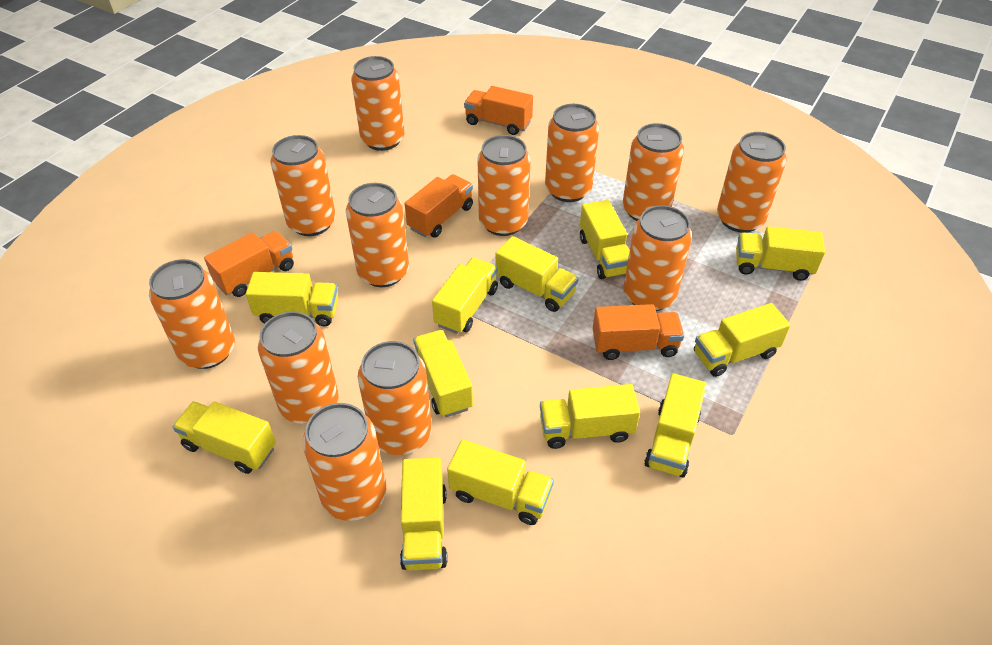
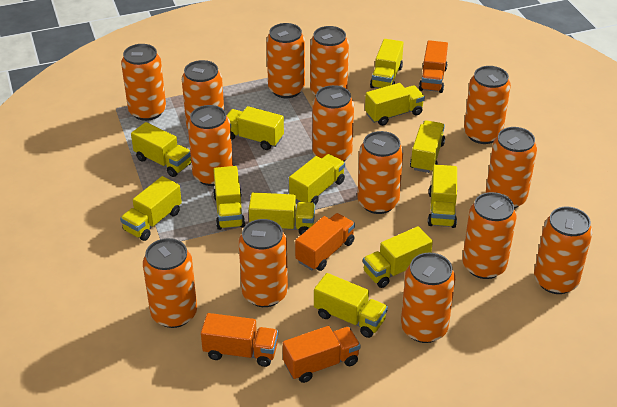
orange can: [149,259,235,369] [258,312,338,424] [270,135,336,236] [303,403,386,521] [346,183,409,287] [351,56,405,151] [358,341,432,455] [477,135,531,236] [545,104,599,202] [623,123,684,221] [623,205,692,311] [717,132,787,233] = 12 -> [121,44,166,121] [143,238,197,328] [182,60,224,129] [188,105,233,186] [239,219,288,307] [267,23,305,98] [310,26,349,96] [312,85,354,162] [357,131,403,214] [401,253,455,343] [462,192,517,279] [464,66,511,144] [486,127,537,209] [534,207,593,294] = 14

